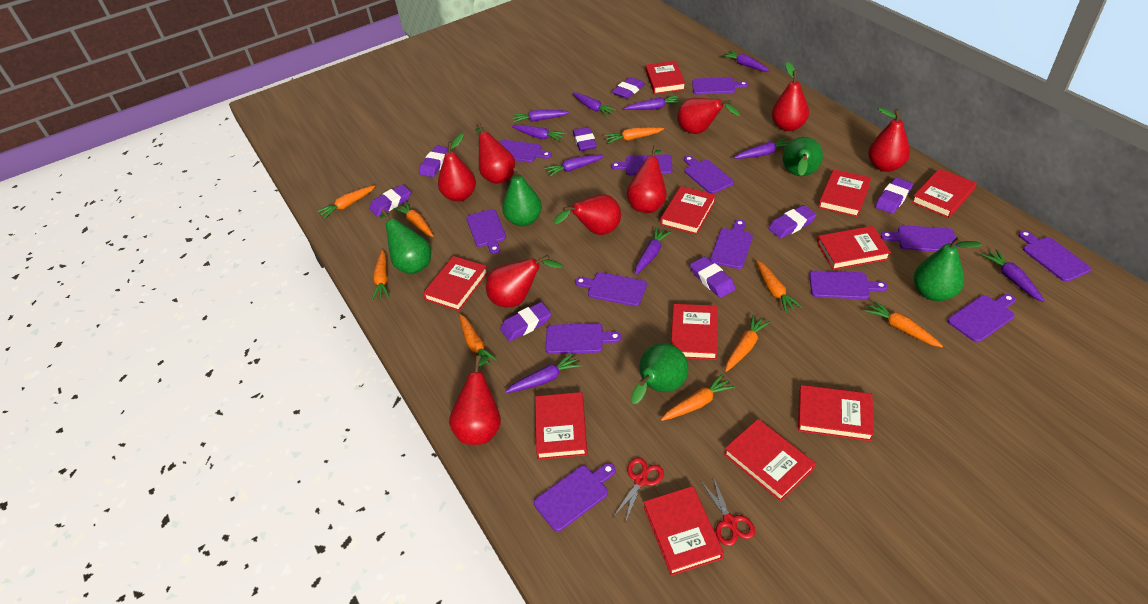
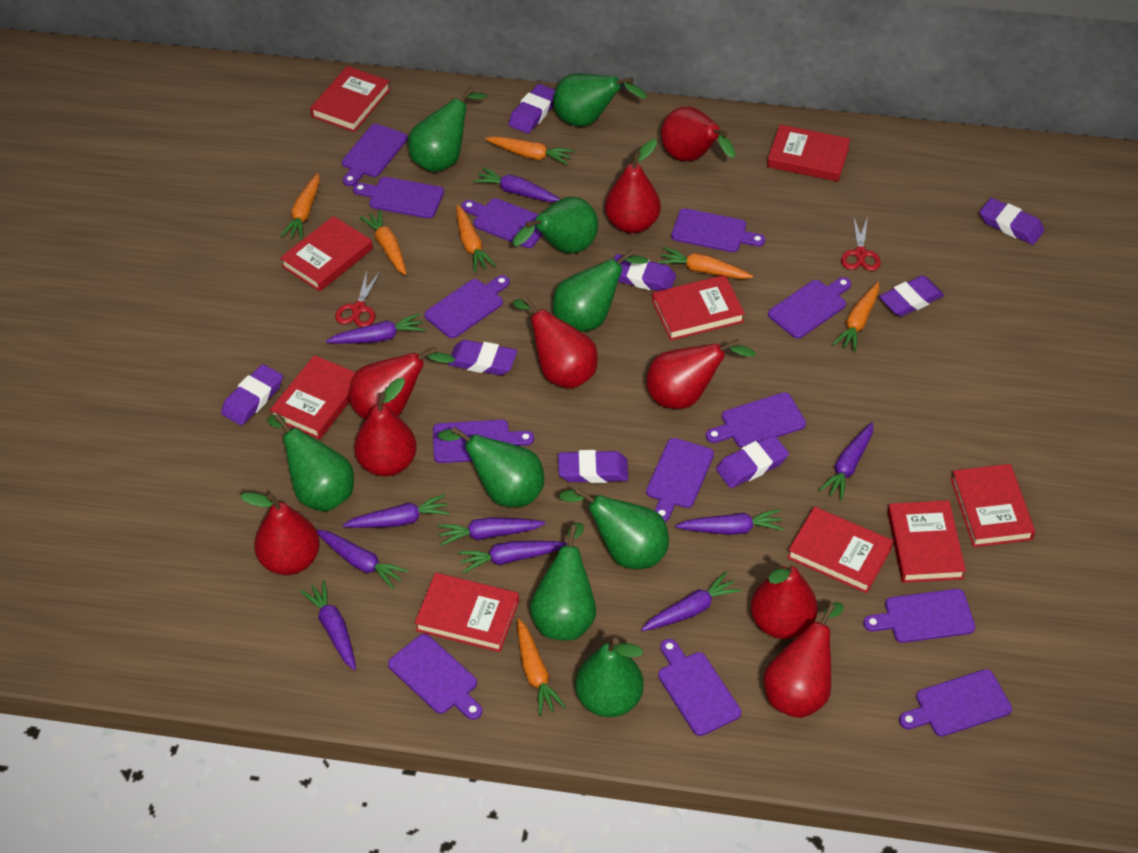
green pear: [380,209,431,274] [502,168,542,226] [631,343,688,404] [783,137,823,176] [914,236,982,301] = 5 -> [268,414,354,511] [408,87,487,172] [438,427,544,507] [513,197,598,254] [530,522,596,641] [553,73,647,126] [553,250,649,332] [559,487,669,569] [575,638,644,717] = 9
orange carrot: [317,185,375,219] [372,250,389,300] [393,202,433,237] [459,314,498,369] [604,127,664,144] [661,374,735,421] [725,315,770,372] [756,260,802,313] [864,301,943,347] = 9 -> [280,173,320,240] [359,210,406,275] [456,205,496,272] [485,136,574,165] [517,619,566,716] [658,247,753,279] [833,282,879,352] = 7
red book: [423,256,488,311] [535,392,587,460] [644,486,724,576] [646,61,686,94] [660,186,716,235] [671,304,718,360] [724,419,816,502] [798,385,874,441] [817,226,891,270] [818,169,872,217] [911,169,977,218] = 11 -> [270,355,355,439] [280,216,373,291] [310,66,390,132] [415,573,519,652] [652,275,745,340] [767,124,850,182] [787,507,893,593] [887,500,966,583] [951,464,1035,547] = 9

